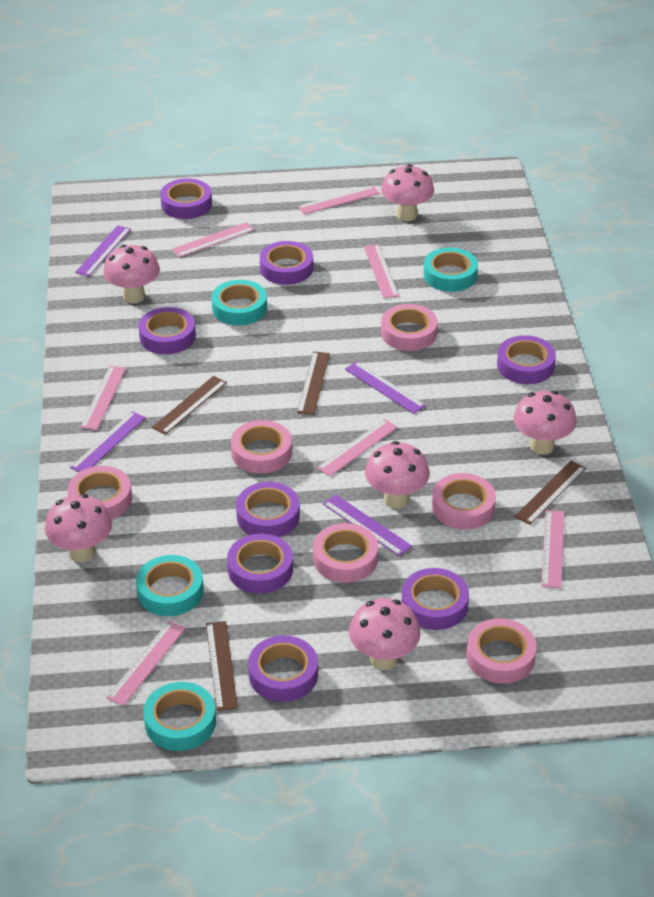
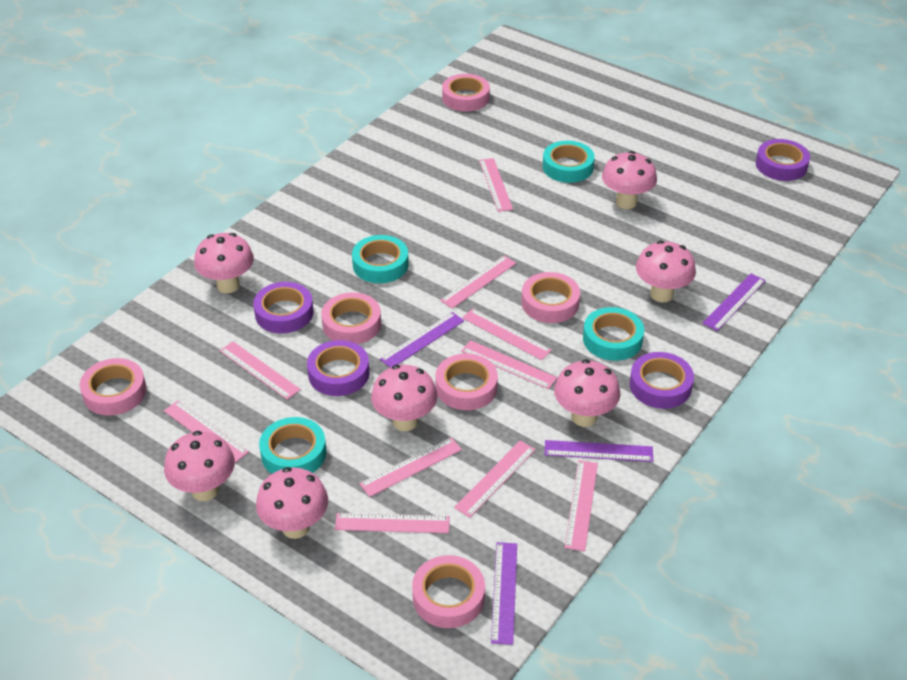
brown ruler: [152,376,227,435] [206,621,238,711] [297,351,330,415] [515,460,586,525] = 4 -> none = 0
pink mushroom: [45,494,112,562] [103,245,160,303] [349,598,421,670] [365,441,430,508] [381,164,434,221] [513,391,577,455] = 6 -> [164,431,235,501] [194,233,254,293] [256,467,328,539] [371,365,438,431] [554,359,620,427] [602,151,657,209] [636,241,696,302] = 7
pink ruler: [80,366,126,430] [106,621,186,706] [172,222,254,257] [298,186,380,214] [317,419,398,477] [364,244,399,298] [541,510,564,588] = 7 -> [164,400,249,463] [220,342,301,400] [335,513,450,533] [359,437,462,497] [440,256,516,309] [454,441,536,518] [461,340,557,389] [462,308,552,360] [479,158,513,212] [564,460,598,551] = 10
purple tape: [138,307,196,354] [160,178,212,219] [227,534,293,593] [236,482,300,537] [248,636,318,702] [260,241,313,285] [402,568,469,630] [497,335,556,384] = 8 -> [253,282,314,333] [307,340,370,396] [630,352,694,409] [756,139,810,181] = 4

